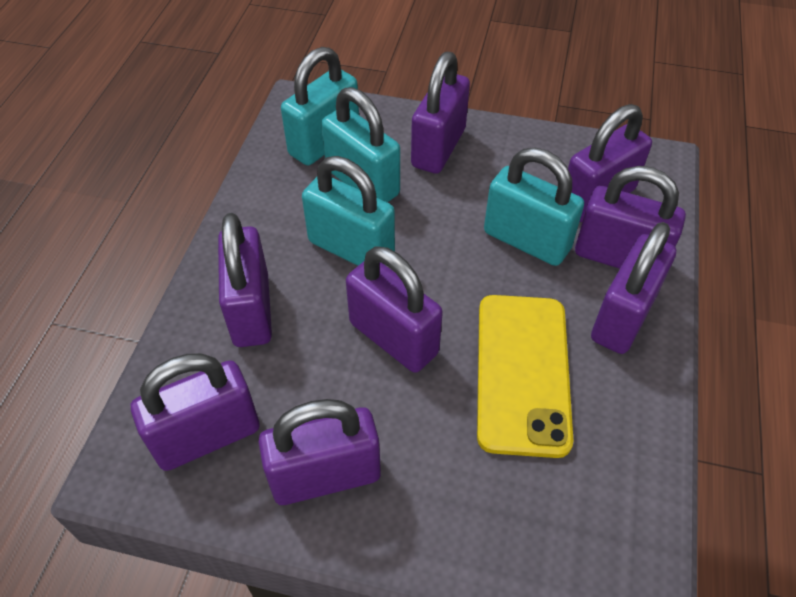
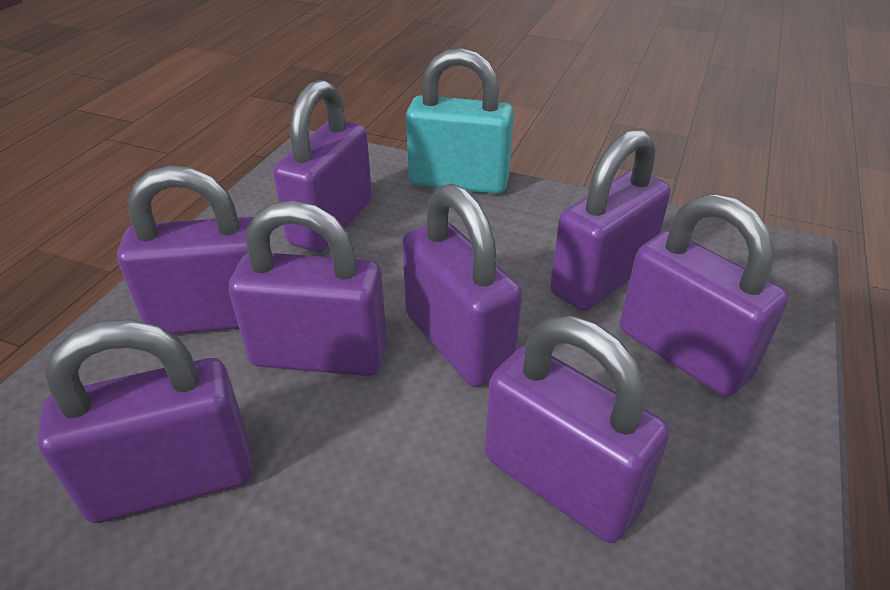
turquoise padlock: [281,47,359,165] [302,156,395,266] [321,87,400,203] [484,148,584,266] = 4 -> [406,48,514,194] = 1
yellow phone: [477,295,574,458] = 1 -> none = 0

